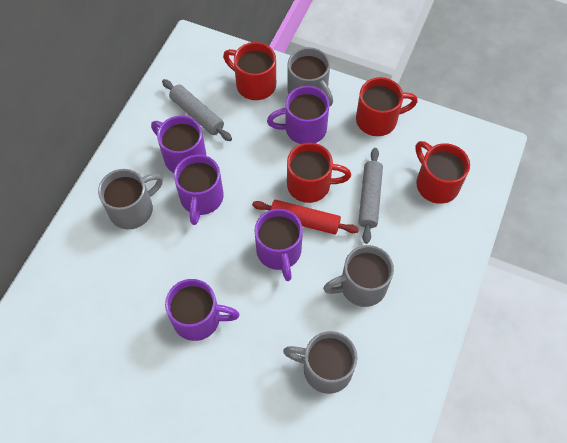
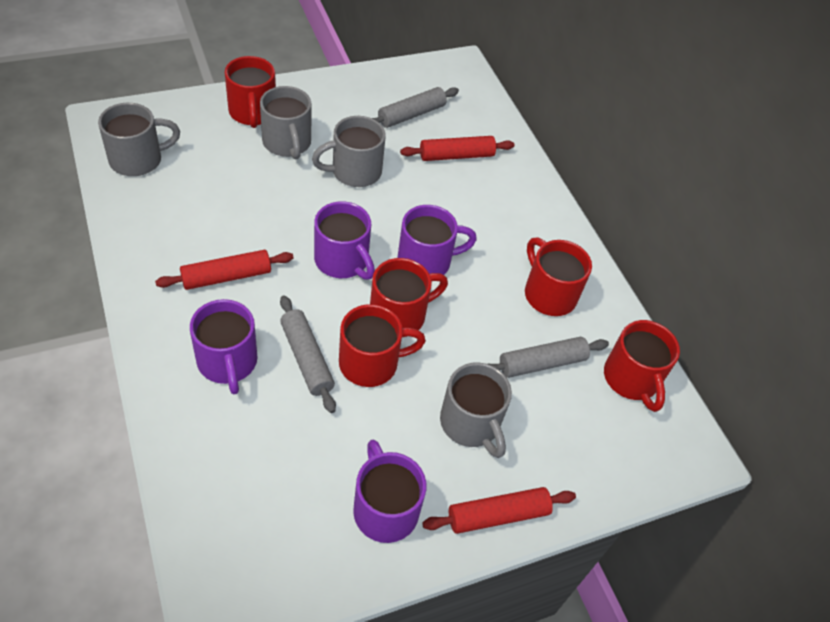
grey rolling pin: [162,79,232,141] [359,148,383,244] = 2 -> [280,295,336,413] [372,87,459,128] [488,337,609,378] = 3
purple mug: [151,116,206,173] [165,279,239,341] [174,155,224,225] [254,209,303,281] [267,86,329,144] = 5 -> [190,299,258,394] [314,201,375,280] [353,439,426,543] [397,205,477,275] = 4
red mug: [223,42,276,100] [287,143,351,203] [356,77,418,136] [416,141,470,204] = 4 -> [225,56,276,128] [339,304,426,387] [370,258,448,337] [525,237,592,316] [604,320,680,412] = 5
red rolling pin: [252,200,359,234] = 1 -> [155,250,294,290] [400,136,515,161] [422,487,576,534] = 3

